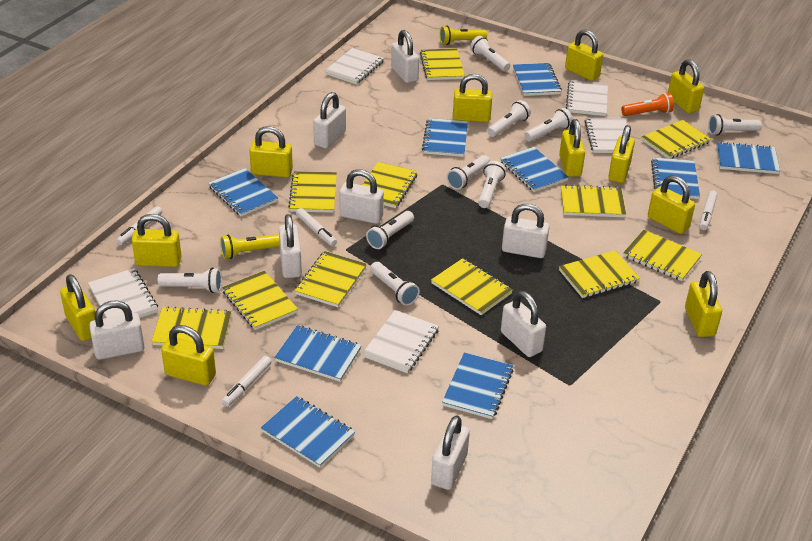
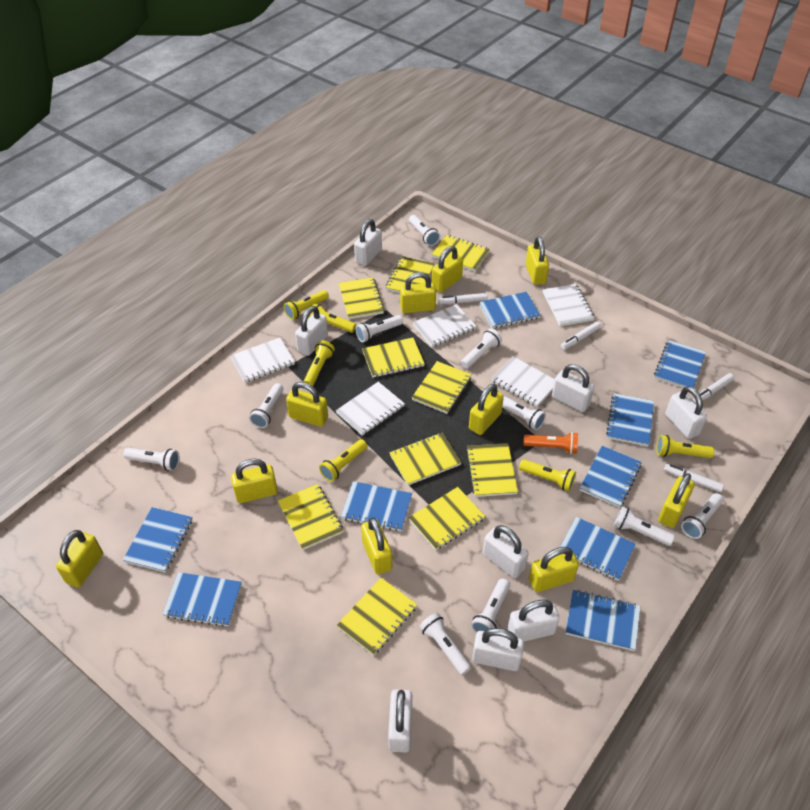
white flashlight: [158,267,222,293] [366,211,414,249] [370,262,420,306] [447,155,490,190] [470,36,510,71] [478,161,506,208] [487,100,531,137] [525,108,573,142] [708,114,762,136] = 9 -> [123,448,180,471] [249,383,283,428] [356,315,403,342] [409,215,440,246] [419,613,471,675] [461,328,502,369] [471,579,510,633] [502,395,546,430] [614,506,675,546] [681,493,724,539] = 10
yellow flashlight: [220,234,280,259] [440,26,487,45] = 2 -> [284,290,329,320] [304,340,335,386] [308,303,356,333] [319,439,367,482] [519,459,576,492] [656,435,714,458] = 6
yellow notebook: [151,306,232,349] [222,271,298,330] [288,171,337,213] [295,251,367,307] [363,162,417,208] [420,48,465,80] [431,258,513,315] [559,250,640,298] [561,185,626,217] [623,230,702,281] [641,120,711,159] = 11 -> [278,484,343,550] [337,578,417,656] [339,277,384,319] [362,338,425,378] [386,256,435,293] [390,433,462,485] [409,487,485,550] [412,361,472,414] [432,235,490,271] [466,443,518,497] = 10
yellow padlock: [60,274,95,341] [132,214,182,267] [161,325,216,386] [249,126,293,178] [453,74,492,122] [559,119,585,177] [565,29,603,81] [608,125,635,183] [648,175,695,234] [668,59,704,113] [685,271,722,337] = 11 -> [56,530,103,587] [231,458,278,503] [286,382,328,427] [361,517,392,574] [400,272,436,313] [432,246,463,293] [469,384,504,435] [526,237,549,285] [529,547,579,592] [658,473,695,528] = 10

